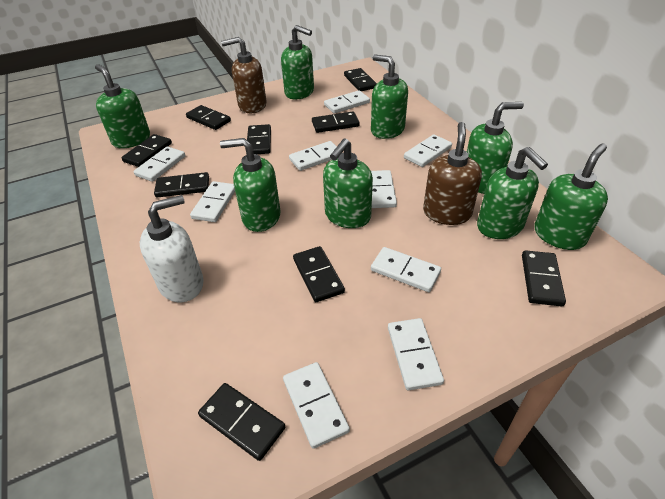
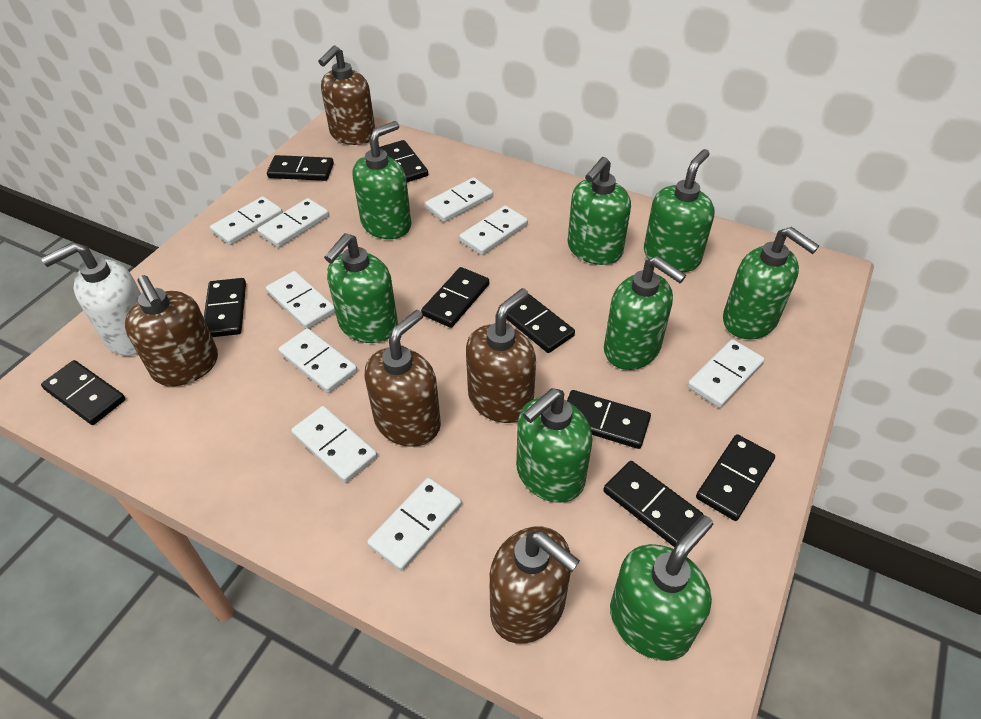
brown soap dispenser: [221,37,267,113] [423,122,482,225] = 2 -> [125,275,218,386] [318,45,375,145] [365,310,441,447] [466,288,536,423] [489,527,580,644] = 5

